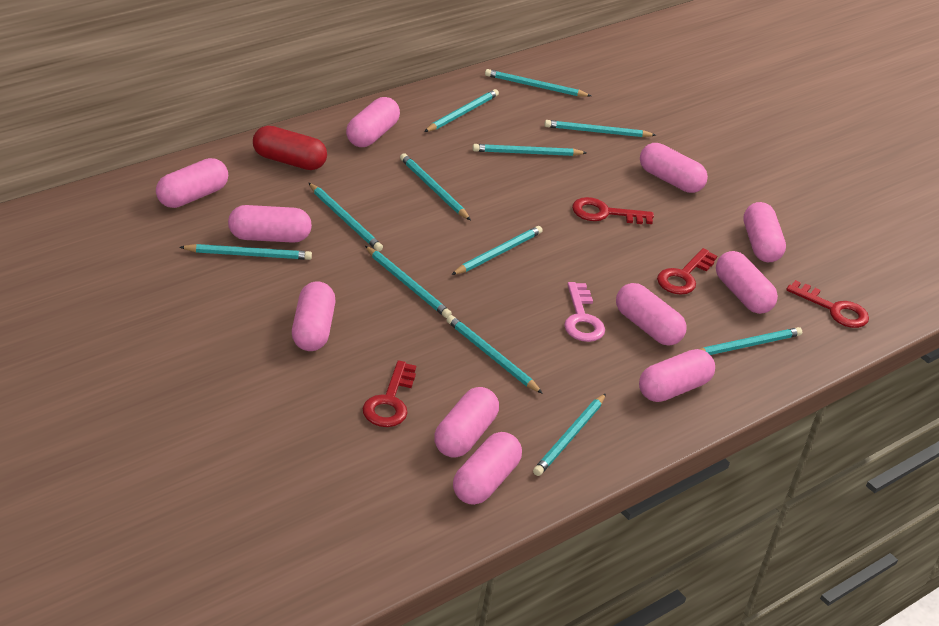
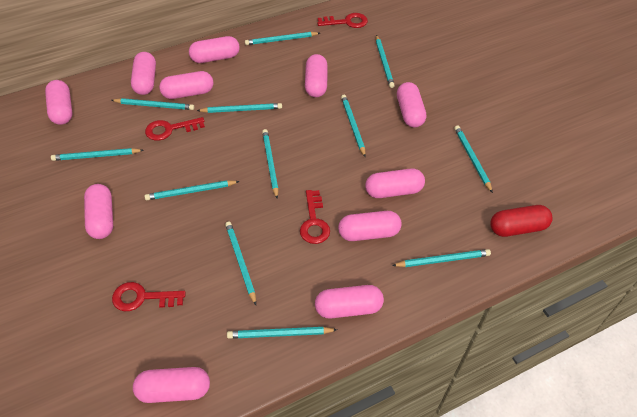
pink key: [564,282,605,342] = 1 -> none = 0

